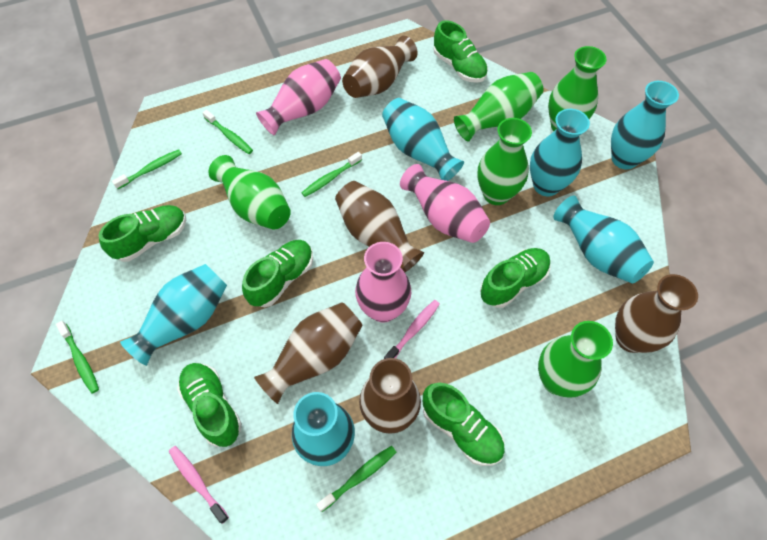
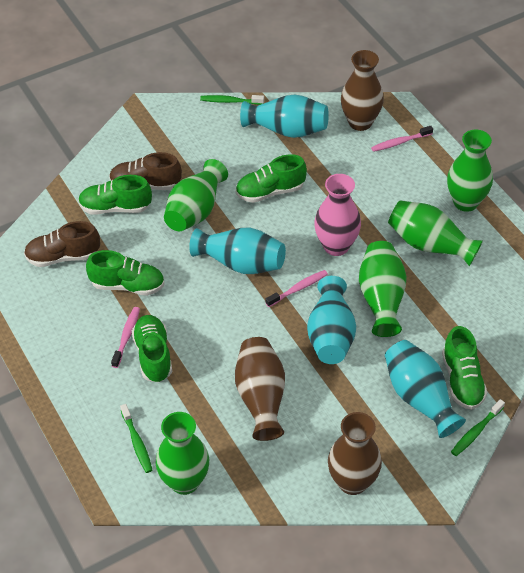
brown shoe: none = 0 -> [24,221,100,267] [109,152,182,190] = 2
brown vase: [254,302,363,404] [335,181,424,272] [342,36,417,98] [359,358,421,434] [615,274,698,353] = 5 -> [235,337,285,441] [328,412,382,495] [341,50,384,131] = 3
green shoe: [99,205,186,262] [177,363,242,447] [242,240,313,307] [423,383,505,466] [434,20,488,83] [480,248,551,308] = 6 -> [78,175,152,215] [86,250,165,296] [132,315,172,383] [236,154,307,203] [442,326,488,410] = 5
green toothbrush: [56,321,99,393] [112,149,182,189] [202,110,253,154] [301,152,362,197] [316,446,396,512] = 5 -> [120,404,152,473] [200,95,264,105] [451,399,505,456] = 3
pink toothbrush: [169,446,229,524] [384,300,440,359] = 2 -> [111,307,140,368] [266,270,328,307] [371,126,433,152] = 3
pink vase: [256,59,341,136] [355,242,411,323] [400,164,490,243] = 3 -> [314,174,361,256] = 1
turquoise vase: [120,264,227,366] [292,392,355,466] [382,98,464,181] [530,109,590,197] [553,195,654,283] [611,81,679,169] = 6 -> [189,228,286,274] [240,95,329,138] [307,276,356,364] [385,340,466,438] = 4

